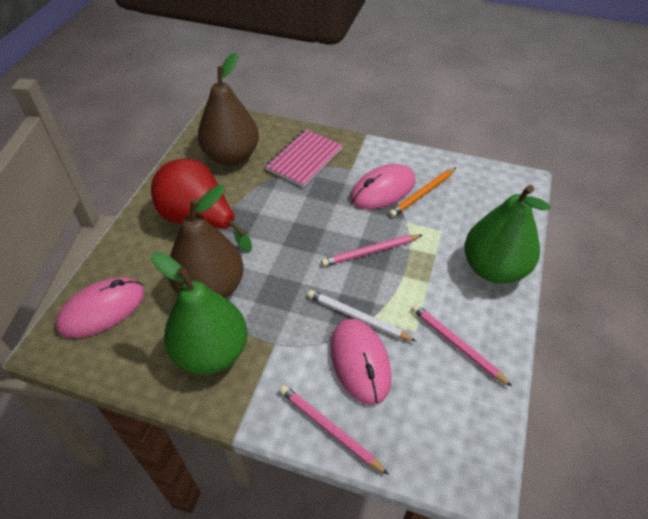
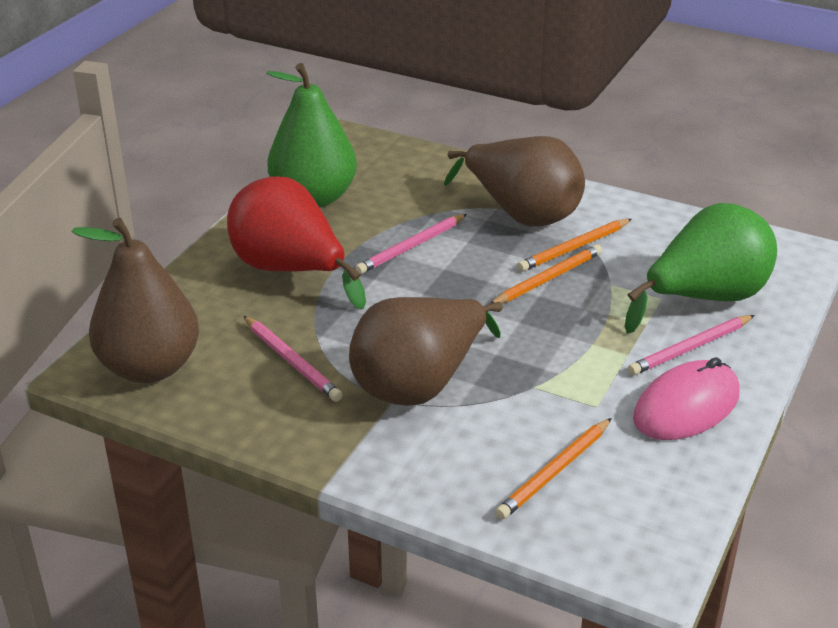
brown pear: [168,185,243,298] [198,53,259,165] = 2 -> [72,218,199,383] [349,297,503,406] [444,136,585,227] = 3
orange pencil: [389,167,457,217] = 1 -> [490,244,602,304] [495,418,612,520] [517,219,632,272] = 3
pink mouse: [55,277,145,338] [331,319,391,405] [351,164,415,209] = 3 -> [633,357,740,440] = 1
pink notebook: [265,129,343,188] = 1 -> none = 0
white pencil: [307,290,417,342] = 1 -> none = 0

